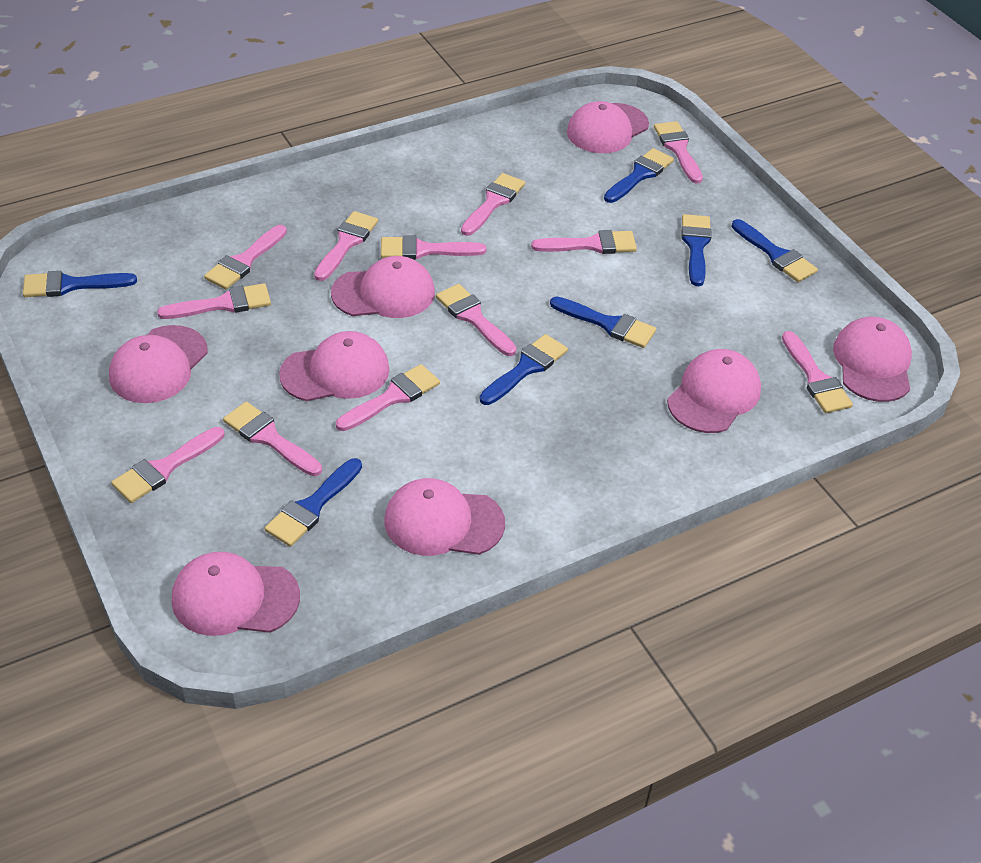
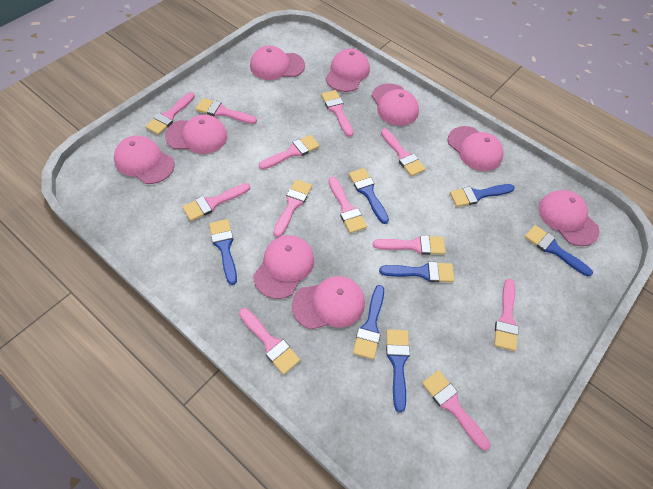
pink cap: [109,325,208,403] [172,552,300,636] [279,331,390,401] [331,256,435,318] [384,478,505,556] [567,101,649,153] [667,349,761,433] [833,317,912,402] = 8 -> [114,136,175,184] [165,115,227,154] [250,46,305,80] [253,235,314,299] [292,276,365,330] [325,49,370,92] [372,83,419,126] [448,126,503,171] [539,190,599,246] = 9

